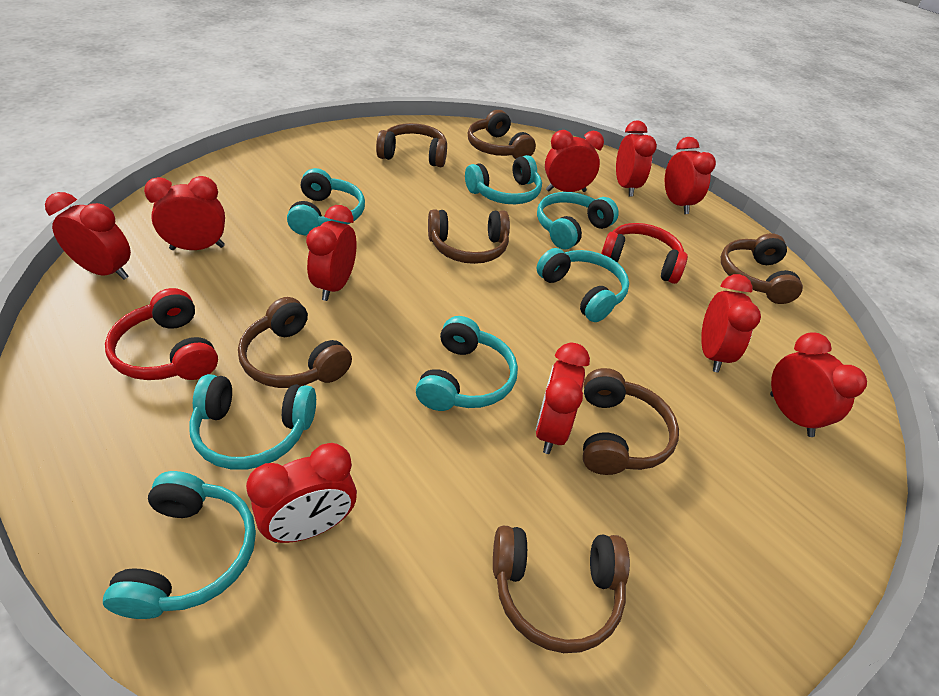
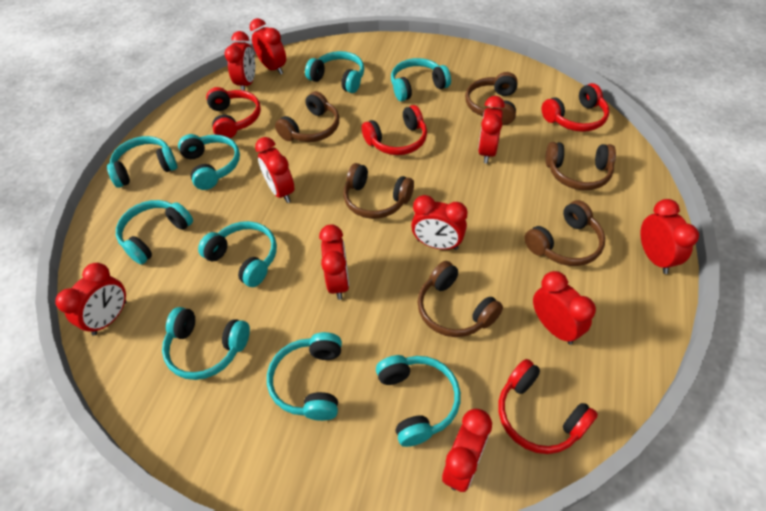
brown headphones: [238,297,352,388] [376,123,447,167] [428,209,510,264] [468,110,536,159] [493,526,630,653] [583,368,679,475] [721,233,803,304] = 7 -> [275,91,339,142] [343,163,414,219] [418,261,503,337] [465,72,518,125] [524,200,605,266] [545,142,616,190] = 6
red headphones: [105,288,218,380] [601,223,688,284] = 2 -> [206,87,261,138] [362,105,427,155] [498,359,598,454] [542,83,609,132] = 4
turquoise headphones: [103,471,256,619] [189,374,316,470] [287,168,365,235] [416,316,518,411] [465,155,542,204] [536,248,629,322] [537,192,619,249] = 7 -> [107,136,177,188] [116,200,193,264] [162,307,250,380] [178,134,240,190] [198,221,277,287] [267,332,342,421] [305,51,364,93] [376,355,461,447] [391,58,451,101] = 9

